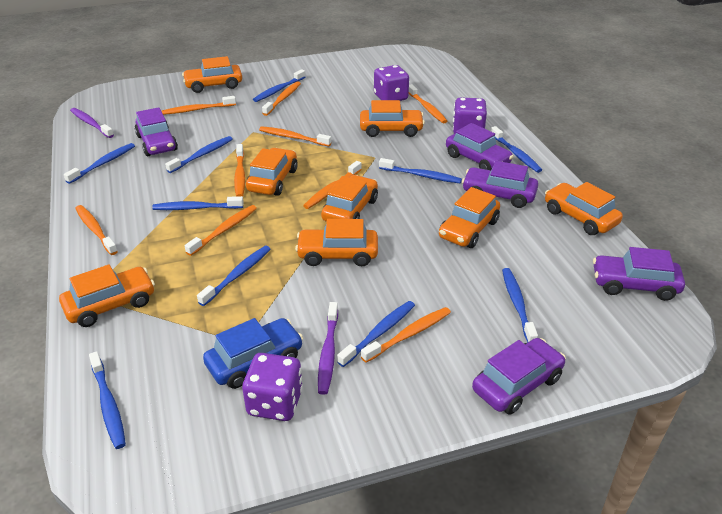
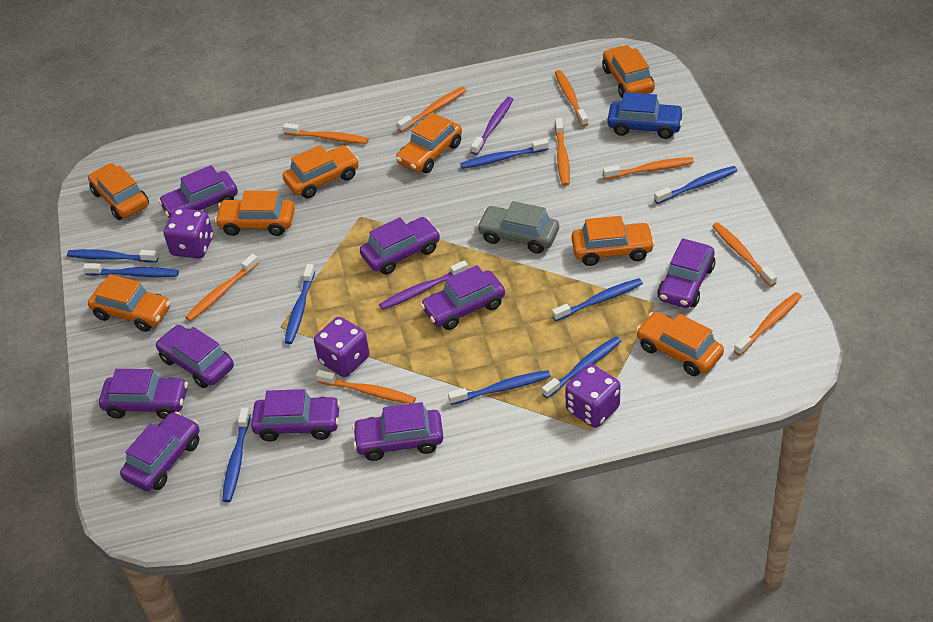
blue toothbrush: [64,143,135,184] [89,351,126,449] [152,196,244,210] [165,136,233,173] [197,246,271,306] [253,69,305,102] [337,301,415,367] [379,158,462,183] [491,126,542,173] [502,268,538,342] = 10 -> [67,249,158,263] [83,263,179,277] [222,408,251,502] [284,264,315,344] [448,370,551,405] [460,138,549,169] [542,336,621,398] [552,278,643,321] [654,166,737,204] = 9
grey car: none = 0 -> [477,201,559,254] = 1
purple car: [135,107,178,156] [446,123,514,170] [462,161,538,208] [472,338,566,415] [593,247,685,301] = 5 -> [99,369,188,419] [120,412,199,491] [155,325,234,388] [158,165,238,218] [251,389,341,442] [352,402,443,461] [360,217,440,274] [420,265,505,330] [657,238,715,308] = 9

